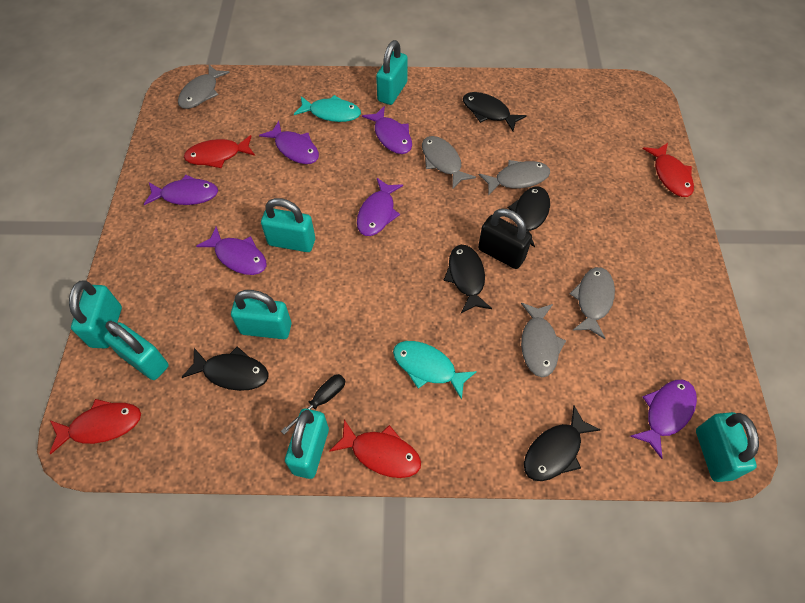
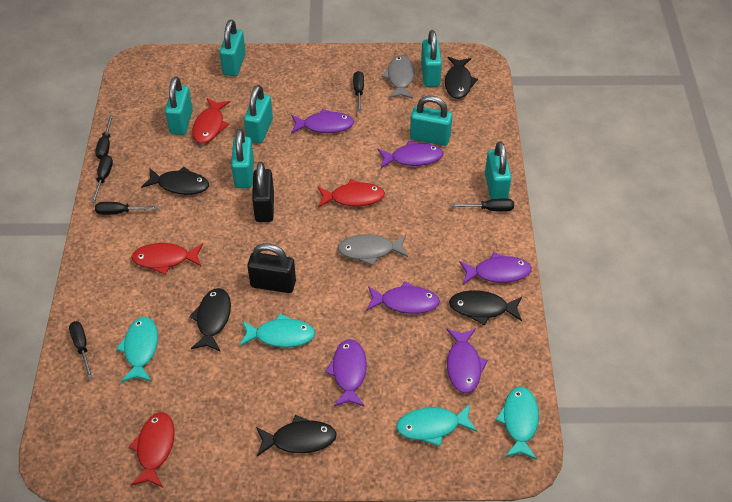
black padlock: [478,209,532,269] = 1 -> [247,243,296,293] [252,162,274,222] = 2
black screwdriver: [281,374,345,434] = 1 -> [69,321,93,379] [91,155,113,203] [95,115,113,159] [95,202,158,215] [353,71,364,113] [452,198,514,212] = 6
grey fish: [178,65,230,109] [422,136,476,189] [479,160,550,196] [521,303,566,377] [569,267,615,339] = 5 -> [337,234,408,266] [382,55,415,99] = 2
turquoise fish: [294,95,361,122] [393,341,477,400] = 2 -> [116,317,158,382] [240,314,315,348] [396,404,477,446] [495,387,539,460] = 4

